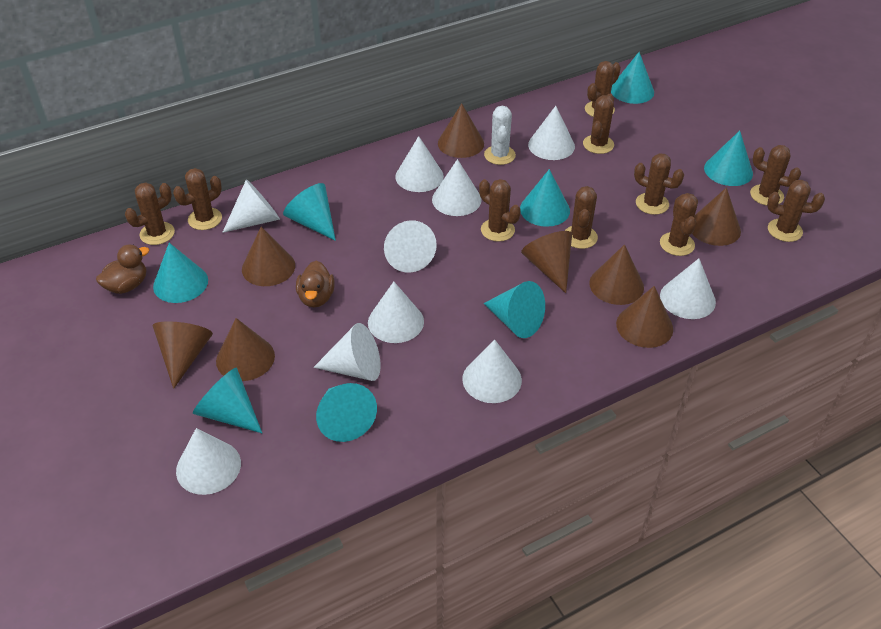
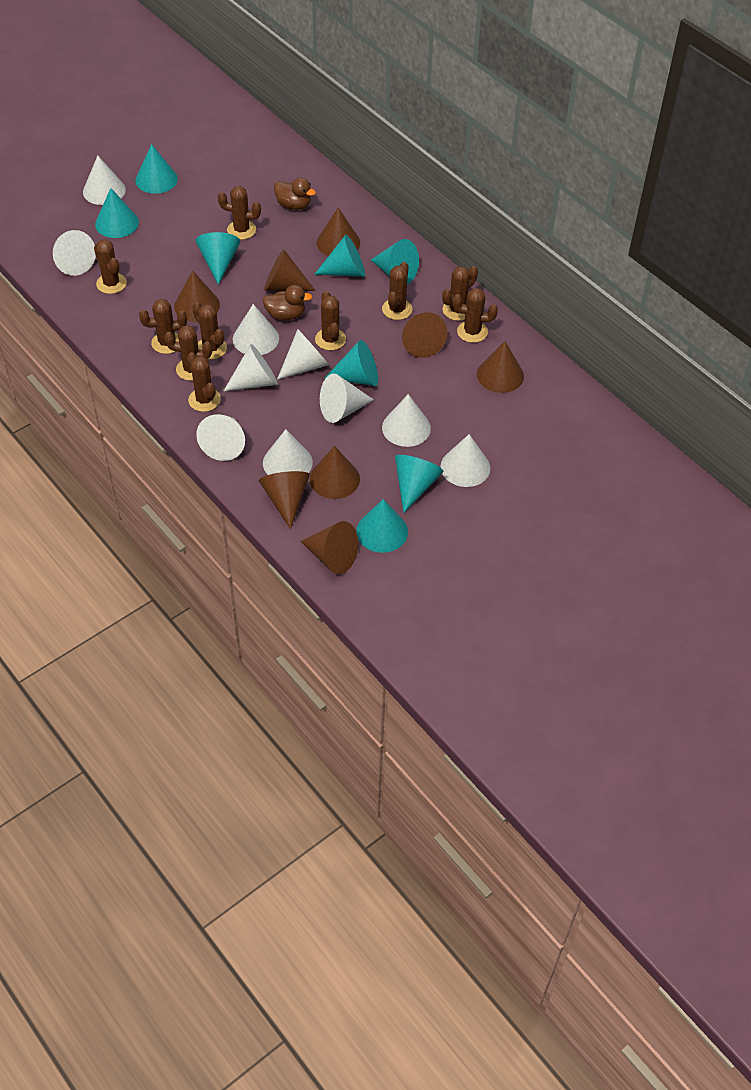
white cactus: [484,106,516,165] = 1 -> none = 0

